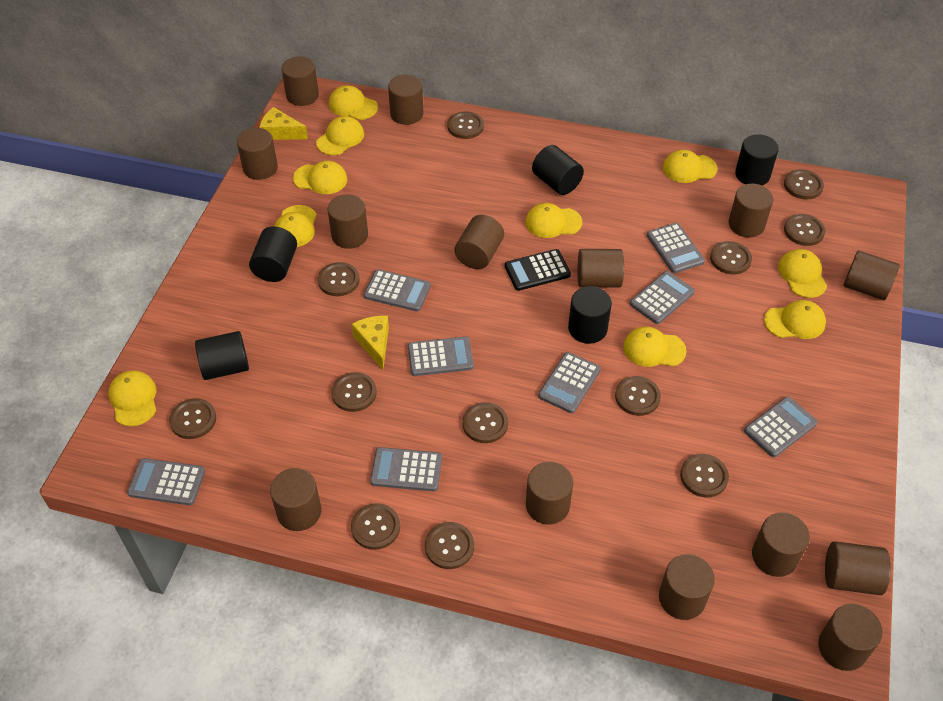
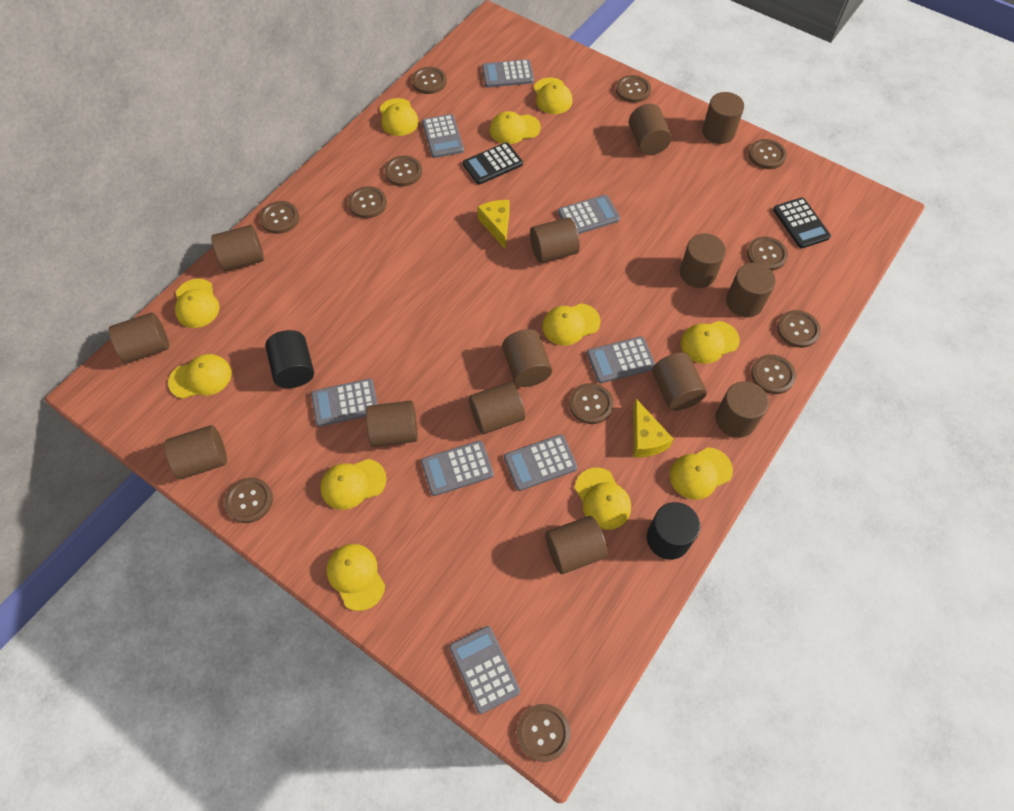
black calculator: [505,249,571,291] = 1 -> [463,142,523,185] [773,198,831,248] = 2
black cylinder: [195,331,249,380] [249,226,297,282] [532,145,584,195] [568,286,612,344] [735,134,779,185] = 5 -> [265,330,314,388] [647,502,700,560] = 2
yellow cap: [108,370,156,426] [274,205,317,247] [293,161,348,194] [316,116,364,155] [329,85,378,120] [525,203,582,238] [623,327,687,367] [663,150,718,183] [764,300,826,339] [778,249,827,298] = 10 -> [168,354,232,399] [175,279,219,328] [320,459,387,510] [327,544,385,611] [380,98,419,136] [490,111,541,144] [534,77,573,114] [542,303,601,345] [575,468,631,530] [669,447,733,500] [681,321,740,364] = 11

